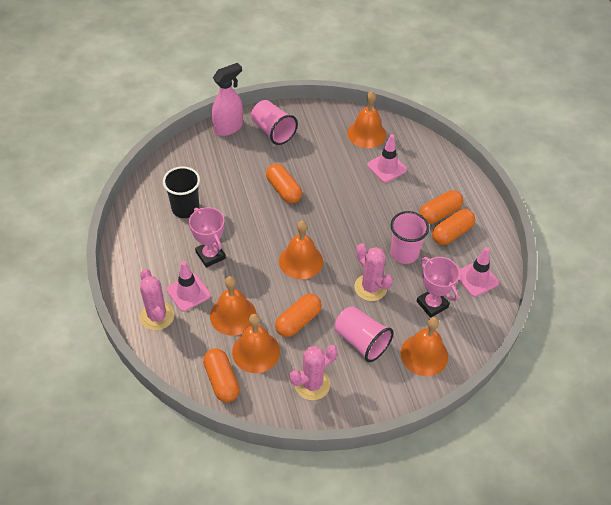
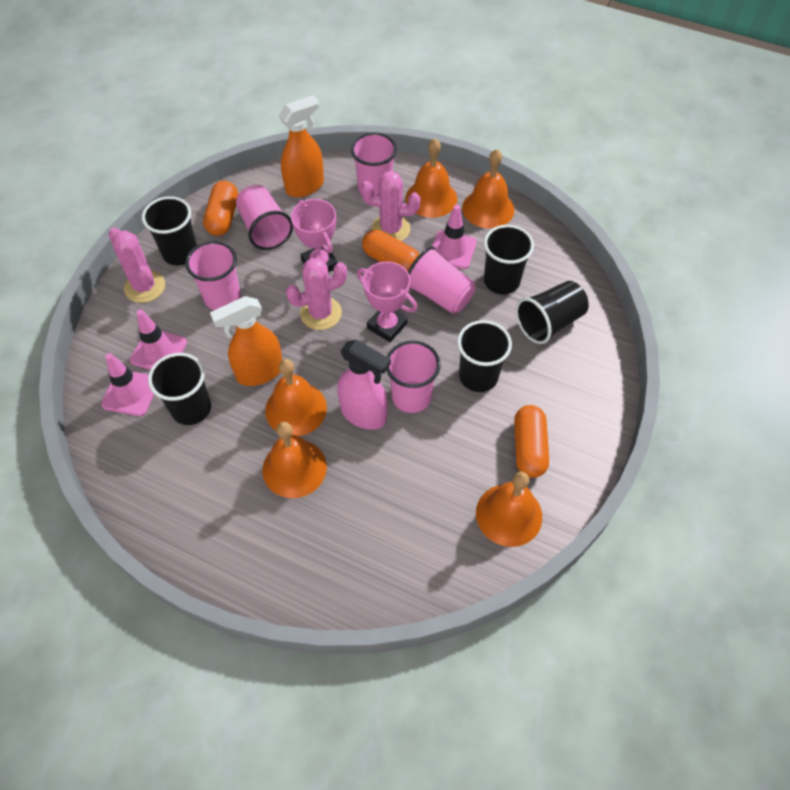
black cup: [163,166,200,218] = 1 -> [142,196,197,265] [148,353,211,425] [457,320,512,392] [484,225,534,294] [515,281,589,344] = 5
orange capsule: [203,348,240,402] [266,164,302,203] [275,294,322,337] [419,190,463,224] [432,209,475,245] = 5 -> [203,181,238,236] [362,230,419,271] [514,405,549,478] = 3
orange spray bottle: none = 0 -> [210,296,282,386] [279,95,324,197] = 2
pink cup: [251,100,298,145] [335,306,393,362] [390,211,429,264] = 3 -> [185,241,241,310] [236,185,293,250] [351,133,397,194] [386,341,441,413] [408,246,476,314] = 5

